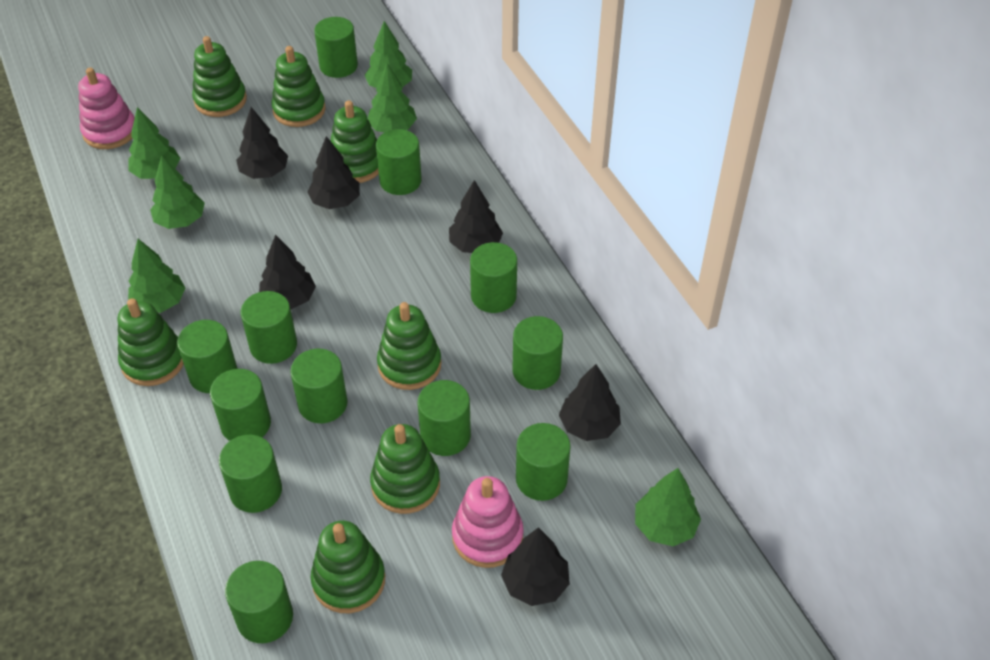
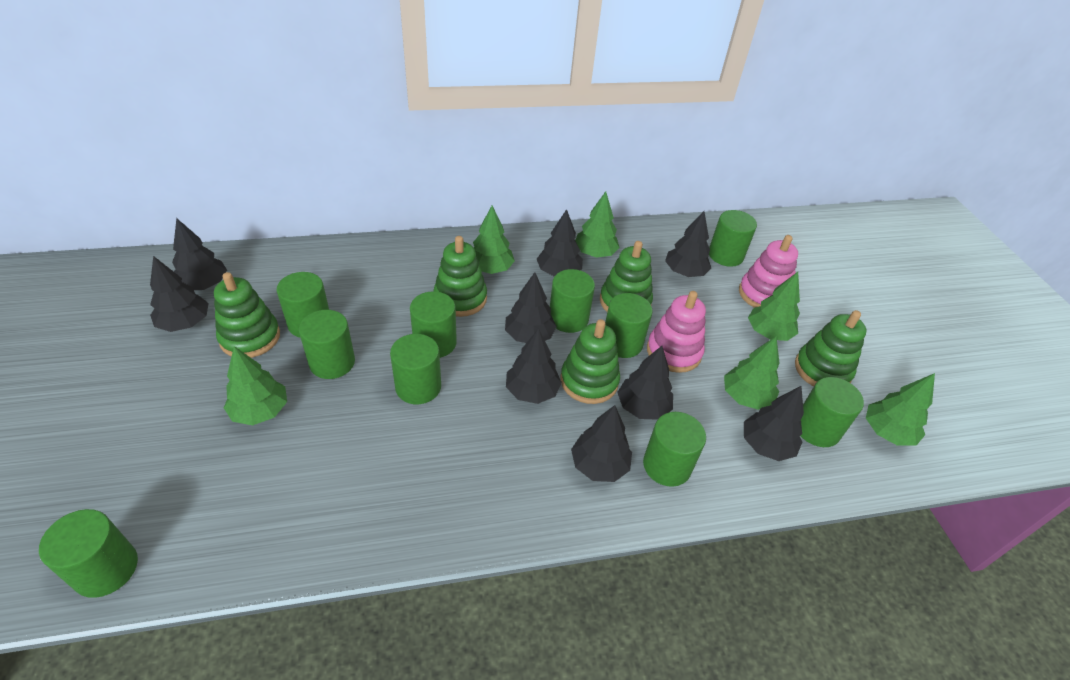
black tree: [236,107,288,179] [259,235,316,309] [307,136,360,209] [449,180,503,253] [501,527,570,606] [559,364,621,441] = 6 -> [150,256,209,332] [172,218,227,290] [505,272,557,343] [506,328,562,404] [537,209,583,276] [571,405,632,482] [617,346,673,420] [665,211,711,277] [744,386,804,461] = 9
green cylinder: [177,320,237,393] [210,369,271,441] [219,435,282,513] [225,561,293,643] [240,291,297,364] [290,349,348,423] [314,17,358,78] [376,129,422,195] [418,380,471,456] [470,242,517,313] [512,316,563,390] [516,423,571,501] = 12 -> [39,509,138,598] [277,272,329,338] [299,310,355,379] [390,334,441,404] [410,291,457,358] [550,269,595,333] [605,293,653,358] [643,412,706,487] [709,210,757,267] [801,377,864,447] = 10
green stacking toy: [118,298,183,386] [192,36,247,117] [271,46,326,127] [311,521,385,613] [331,100,379,183] [370,424,440,514] [377,302,441,390] = 7 -> [214,272,280,358] [434,236,487,317] [561,319,620,404] [600,241,653,312] [795,310,866,387] = 5

